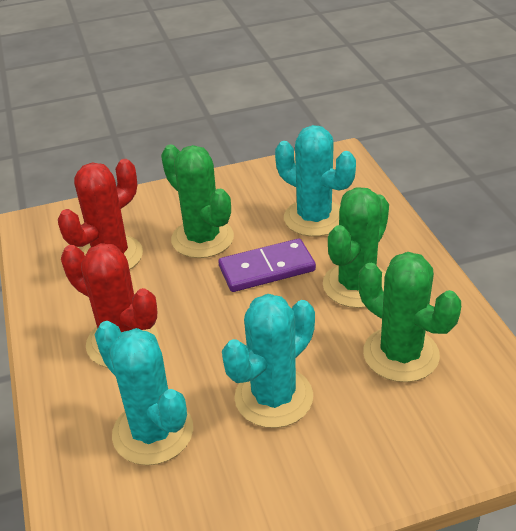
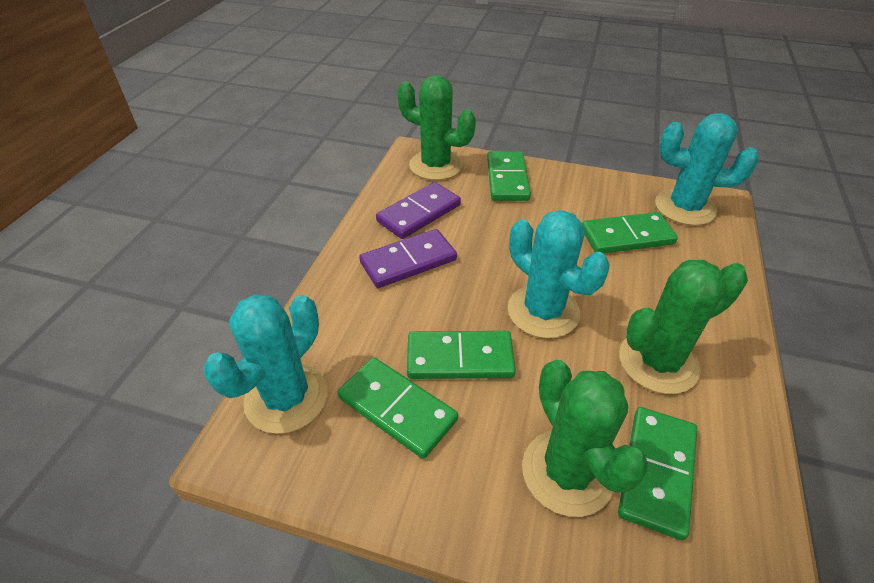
green domino: none = 0 -> [338,357,458,459] [407,331,516,379] [487,151,531,201] [582,212,678,253] [618,407,697,540] = 5
purple domino: [218,238,316,292] = 1 -> [359,229,457,288] [376,182,461,239] = 2
red cactus: [58,159,143,270] [61,243,158,368] = 2 -> none = 0

